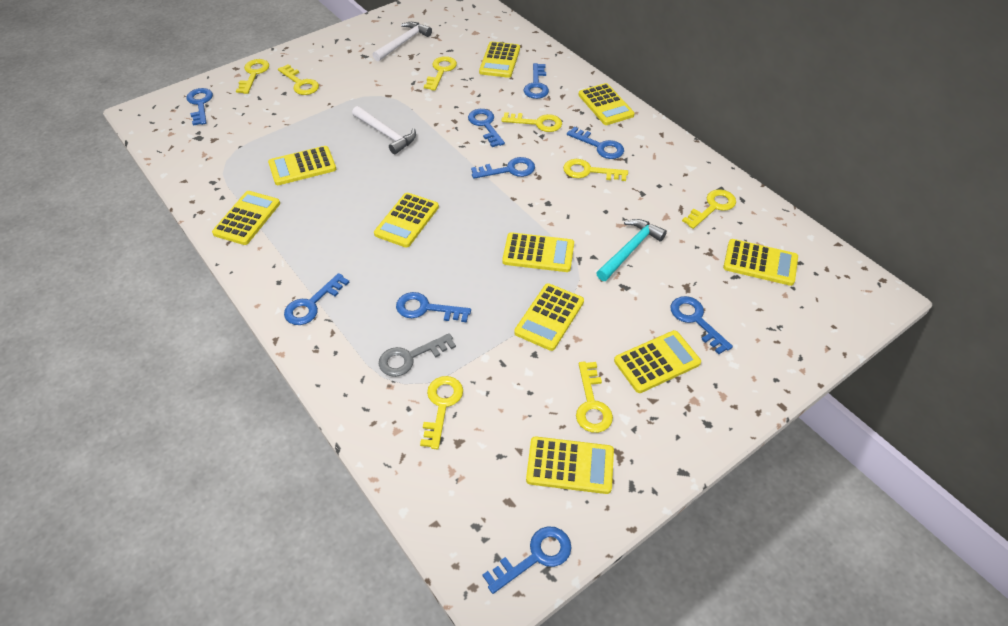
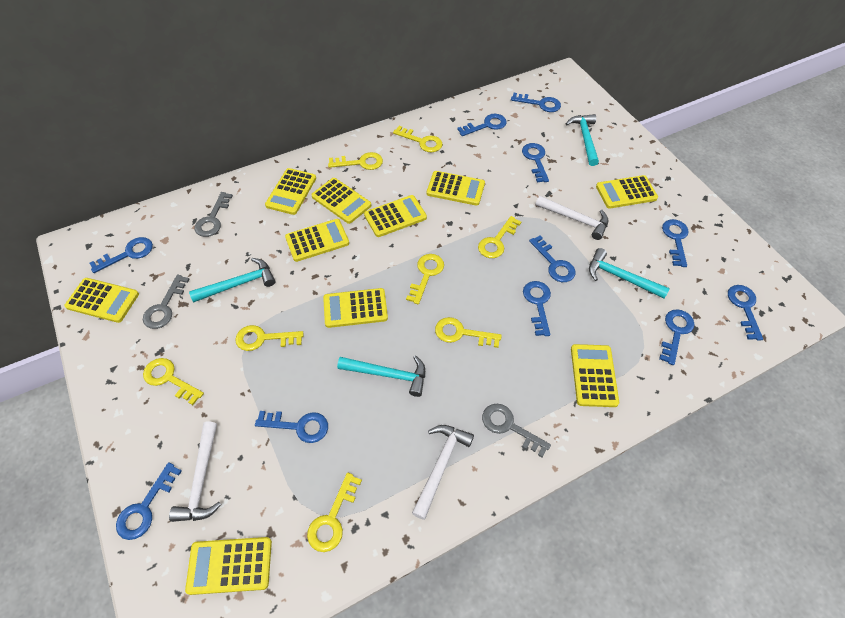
blue key: [186,88,213,126] [284,273,350,325] [396,292,471,322] [468,109,505,147] [471,157,535,179] [482,526,571,594] [524,63,549,99] [567,127,624,159] [670,296,733,354] = 9 -> [90,237,153,273] [116,462,182,540] [255,411,328,443] [457,114,507,136] [511,93,561,112] [522,143,549,183] [523,281,551,336] [529,235,576,282] [659,309,694,365] [662,219,689,267] [728,285,763,341] = 11
grey key: [379,333,456,377] = 1 -> [143,275,190,329] [195,192,233,237] [482,404,551,457] = 3
turquoise hammer: [596,219,667,281] = 1 -> [189,258,275,302] [337,355,425,397] [566,114,599,166] [589,248,670,299] = 4
white hammer: [352,106,416,154] [373,22,432,61] = 2 -> [169,422,221,522] [412,425,474,520] [535,196,608,240] = 3

